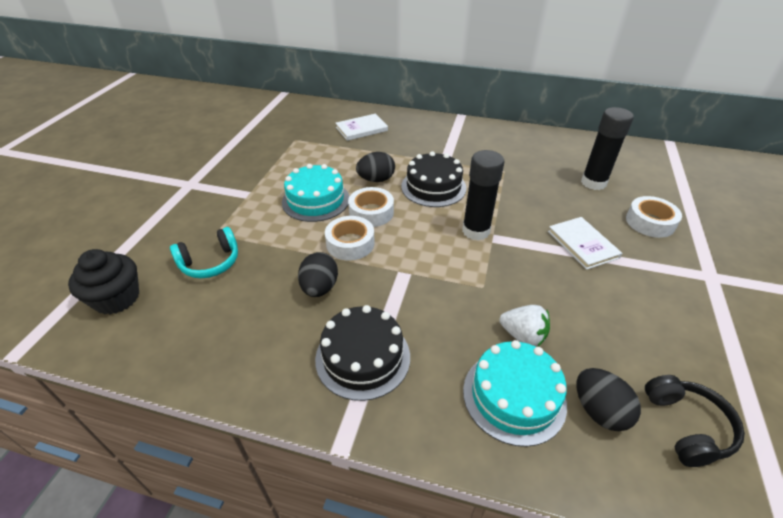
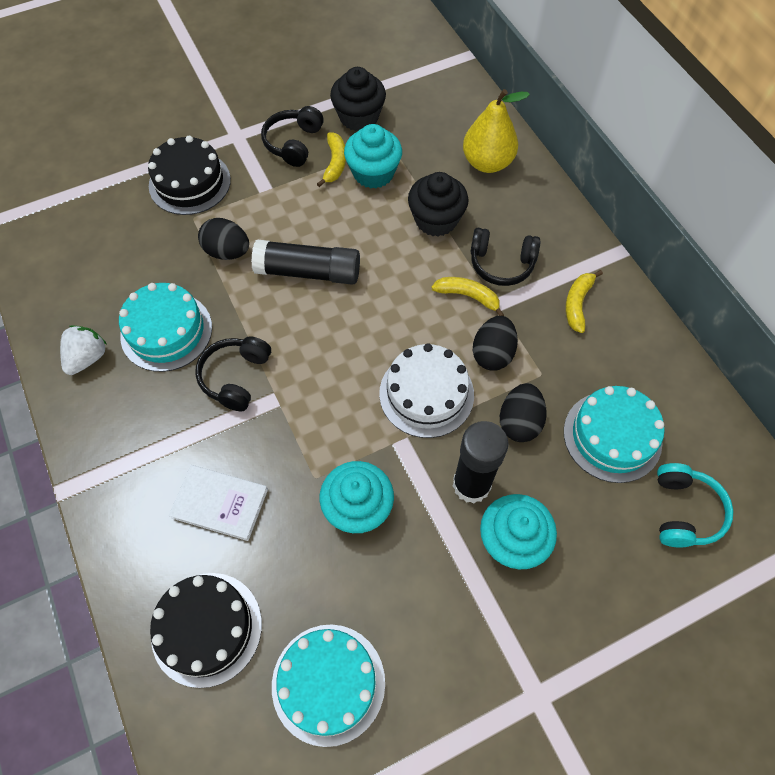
black cupcake: [68,249,139,315] = 1 -> [330,67,386,131] [408,172,469,237] = 2
black headphones: [645,375,745,467] = 1 -> [195,336,271,411] [261,106,324,167] [470,228,541,286] = 3
turquoise cake: [282,164,349,222] [463,340,567,447] = 2 -> [119,283,212,372] [272,625,385,747] [564,386,665,483] = 3
turquoise cupcake: none = 0 -> [319,461,394,534] [344,124,402,189] [480,494,557,569] = 3
white book: [336,114,388,141] [548,217,622,270] = 2 -> [169,465,268,541] = 1
white cake: none = 0 -> [379,343,474,438] = 1
white tape: [325,216,375,261] [348,187,394,227] [626,196,682,238] = 3 -> none = 0
yellow banana: none = 0 -> [317,132,346,187] [431,277,504,316] [565,270,603,333] = 3
yellow pear: none = 0 -> [463,89,530,173] = 1

